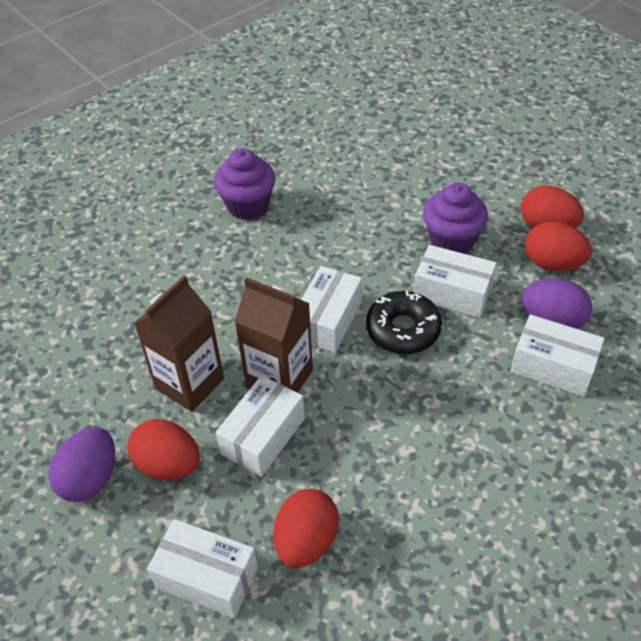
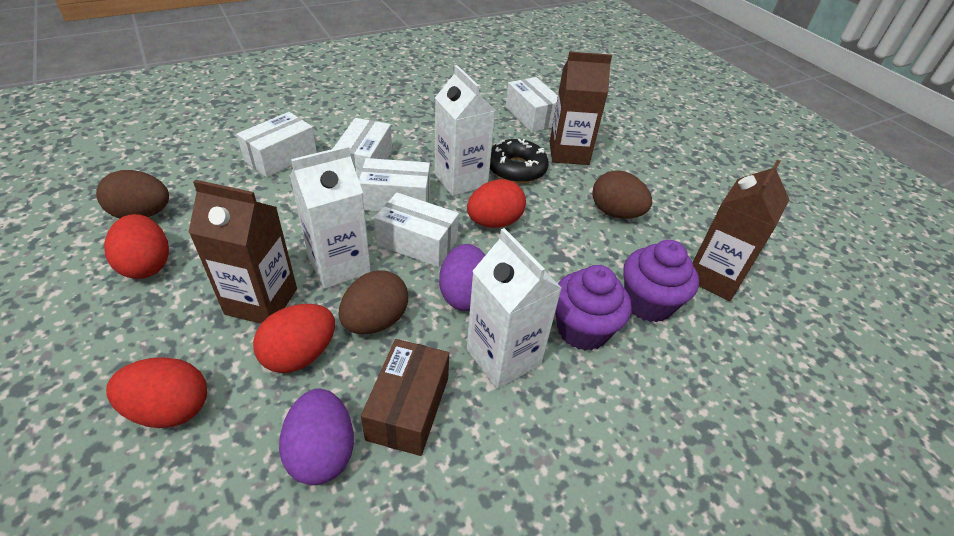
brown box: none = 0 -> [361,339,449,456] = 1
brown carton: [134,275,224,412] [234,277,313,393] = 2 -> [188,180,297,324] [550,51,612,165] [693,160,790,301] = 3
brown egg: none = 0 -> [96,170,169,218] [339,270,408,334] [592,170,652,219] = 3
white carton: none = 0 -> [290,145,371,289] [435,65,496,196] [467,228,562,389] = 3

